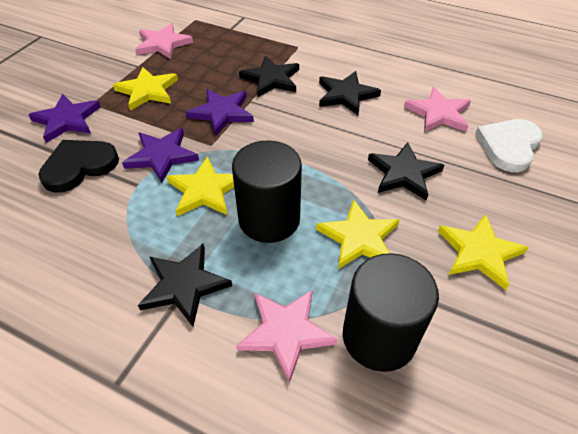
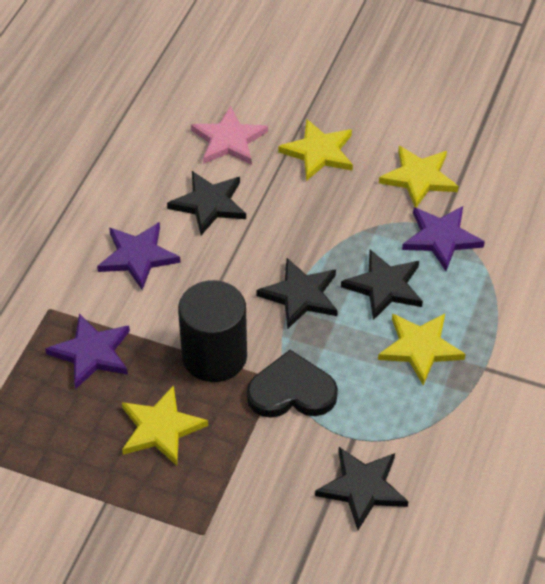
black cylinder: [232,140,302,243] [343,253,439,372] = 2 -> [178,280,247,382] = 1
pink star: [135,23,193,59] [236,289,337,383] [404,87,471,132] = 3 -> [191,106,268,165] = 1
white heart: [475,119,543,172] = 1 -> none = 0

